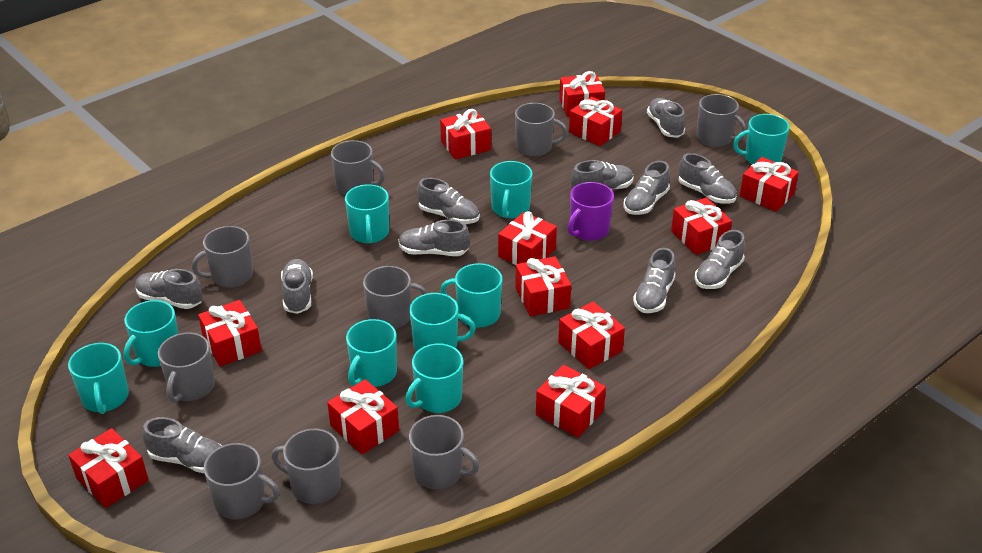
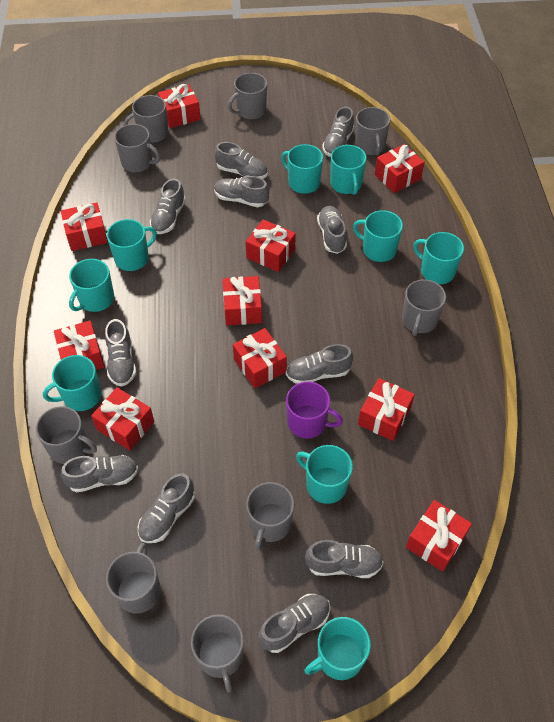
red gift: [68,428,149,508] [198,300,262,367] [327,379,399,454] [440,109,491,159] [498,212,557,265] [515,256,571,316] [536,365,606,438] [558,302,625,369] [559,71,605,117] [569,96,622,146] [671,198,732,255] [740,157,799,212] = 12 -> [54,321,105,370] [61,203,108,251] [91,387,154,451] [158,84,201,128] [223,276,262,326] [233,328,287,388] [246,219,296,272] [358,378,415,441] [375,144,425,193] [406,500,472,572] = 10

